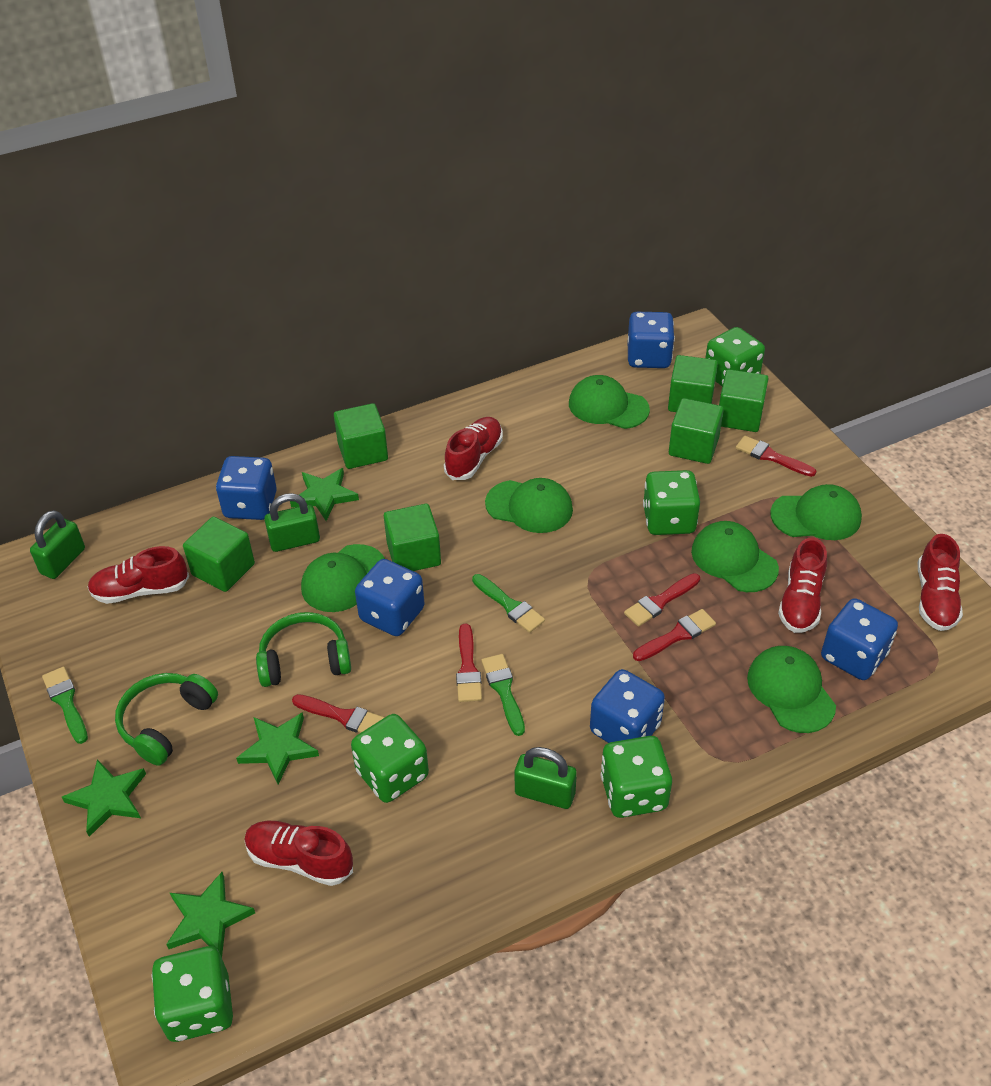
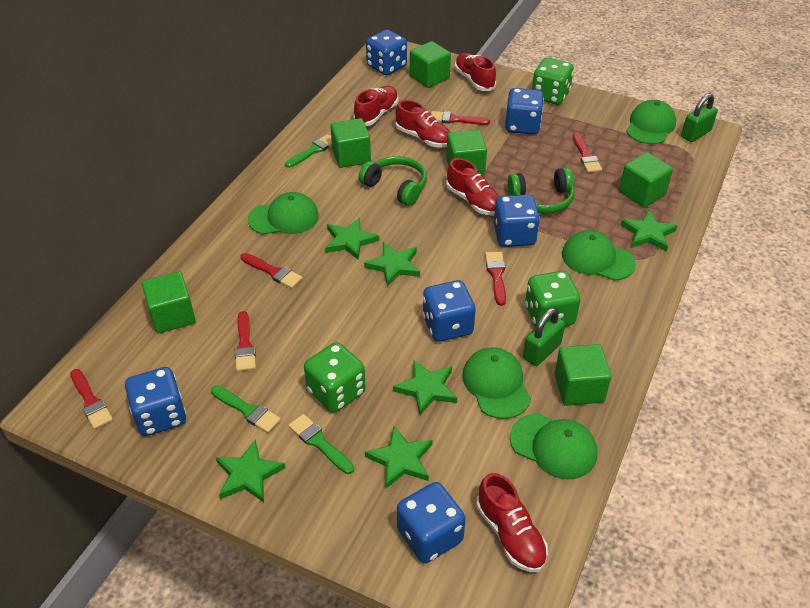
blue dice: [216,456,277,520] [355,559,425,636] [590,669,665,743] [628,312,675,368] [821,598,898,680] = 5 -> [125,367,186,436] [366,30,407,75] [397,482,466,563] [423,280,476,342] [494,195,540,247] [505,88,544,135] = 6
green cap: [301,544,385,612] [485,478,573,533] [569,375,650,429] [691,521,779,592] [747,646,836,733] [770,484,862,540] = 6 -> [248,192,319,235] [462,347,531,419] [510,413,597,479] [562,230,636,281] [626,100,676,144] = 5
green dice: [152,946,233,1042] [351,714,429,803] [600,736,672,818] [643,470,700,535] [706,327,765,386] = 5 -> [304,342,366,412] [525,271,580,327] [532,58,574,105] = 3
green padlock: [30,510,85,579] [264,493,320,552] [515,747,577,809] = 3 -> [523,308,565,366] [681,93,718,142] = 2
green star: [62,759,146,837] [166,872,255,957] [236,712,319,784] [290,468,359,521] = 4 -> [216,439,285,503] [325,217,379,260] [364,242,420,287] [365,426,432,488] [393,360,457,415] [621,210,677,252] = 6
red brush: [292,694,385,733] [456,624,482,702] [624,573,700,627] [633,609,716,661] [736,436,817,477] = 5 -> [70,369,113,429] [235,311,256,371] [241,253,303,289] [431,111,490,125] [485,252,506,306] [573,133,602,173] = 6

